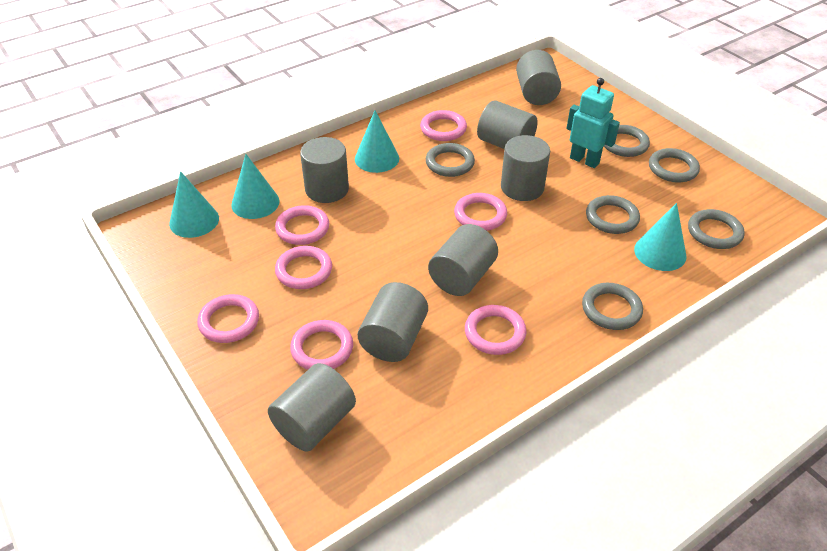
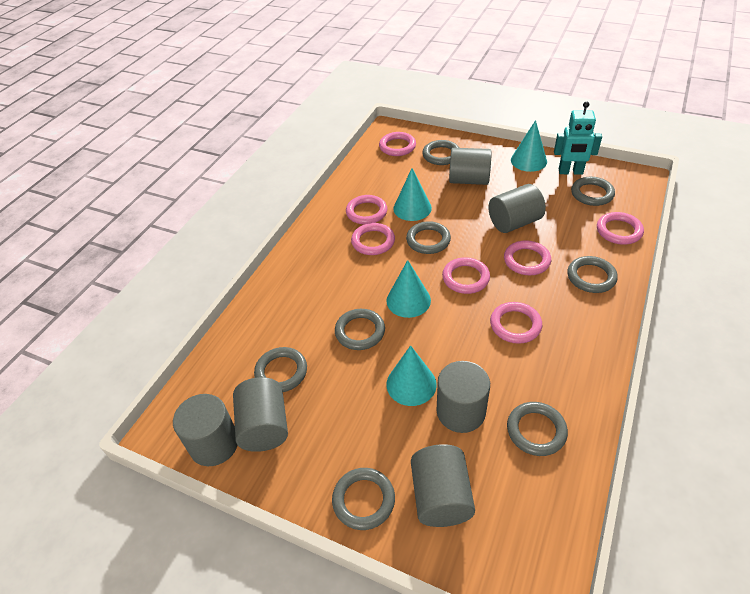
grey cylinder: [268,363,356,452] [300,137,349,203] [358,282,428,362] [428,224,498,296] [477,100,538,149] [501,135,550,201] [516,50,561,105] = 7 -> [173,394,238,466] [233,377,288,452] [411,444,475,527] [437,361,490,433] [449,148,492,185] [488,184,546,233] = 6
grey ring: [426,143,475,177] [582,283,643,330] [586,195,640,234] [604,125,650,157] [649,148,700,182] [688,209,745,249] = 6 -> [254,347,307,392] [332,468,395,530] [335,309,385,350] [406,221,451,254] [422,140,459,165] [507,402,568,456] [567,256,618,293] [571,177,615,206] = 8

